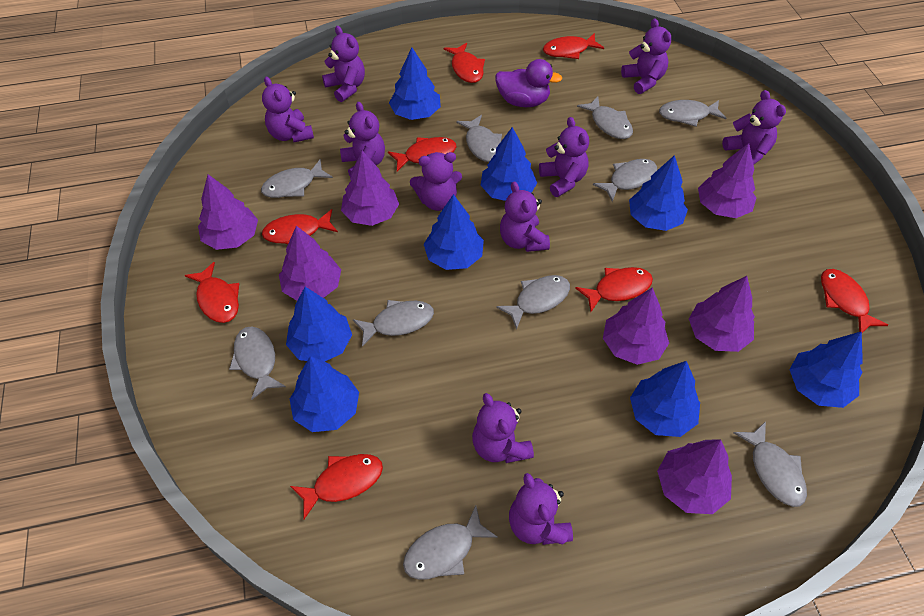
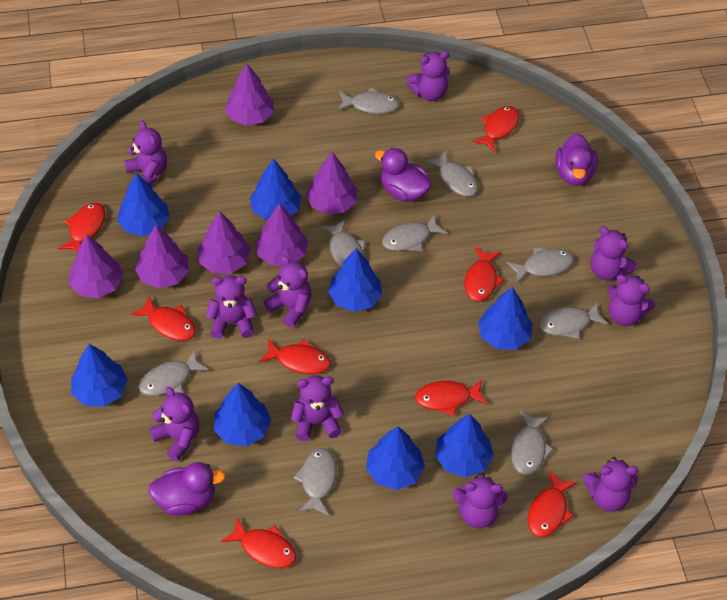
grey fish: [229,326,286,400] [261,159,333,198] [353,300,434,347] [403,505,498,580] [456,115,502,162] [496,275,570,330] [577,96,633,139] [593,159,657,202] [659,100,726,127] [734,421,807,507] = 10 -> [139,349,209,396] [293,448,337,516] [321,219,366,267] [337,88,400,114] [382,214,447,251] [425,151,478,197] [507,247,574,284] [511,411,554,475] [539,302,608,339] = 9
purple duck: [495,59,562,107] = 1 -> [148,462,226,516] [375,148,432,202] [556,134,598,186] = 3
purple tree: [198,174,258,250] [279,226,341,301] [341,151,399,226] [603,287,669,365] [657,439,732,514] [689,276,755,352] [698,143,756,218] = 7 -> [69,235,123,298] [135,225,189,289] [197,211,251,273] [225,64,274,126] [255,203,308,266] [306,152,357,214] = 6

